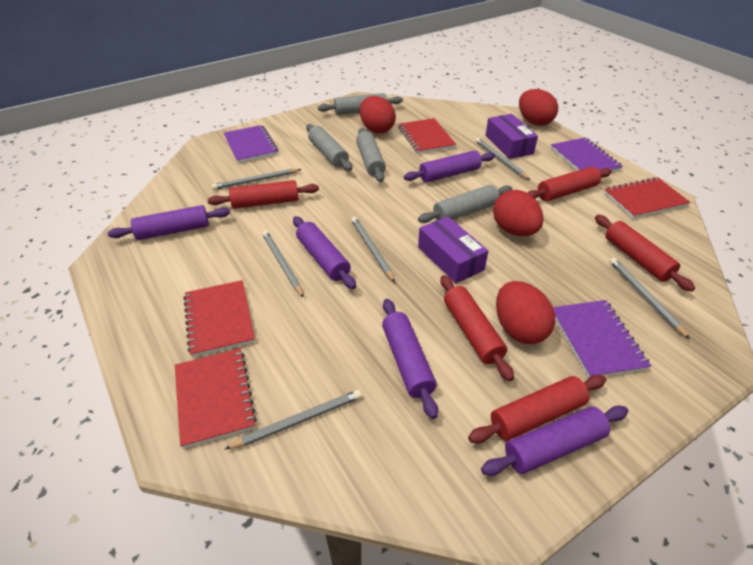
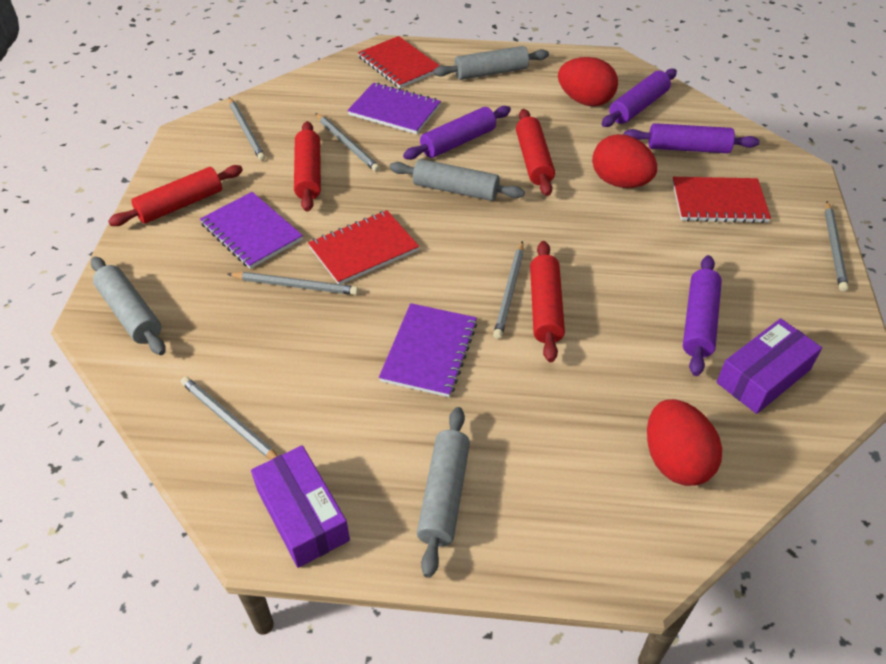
purple rolling pin: [108,205,230,240] [293,216,356,289] [382,299,438,419] [404,150,495,183] [481,406,628,476] = 5 -> [403,106,511,160] [602,69,677,127] [624,123,760,153] [683,255,722,376] = 4
red egg: [360,96,396,134] [493,190,544,236] [496,281,555,344] [519,89,558,126] = 4 -> [558,57,618,106] [592,134,657,188] [647,399,722,486] = 3
red notebook: [175,349,257,449] [183,280,255,357] [399,118,456,154] [604,177,690,218] = 4 -> [308,210,419,284] [358,36,440,88] [672,177,771,223] = 3
red rolling pin: [208,180,319,209] [441,275,514,381] [468,375,606,443] [527,167,612,201] [595,215,695,292] = 5 -> [108,165,243,226] [294,121,321,212] [516,109,555,196] [530,241,565,362] = 4

